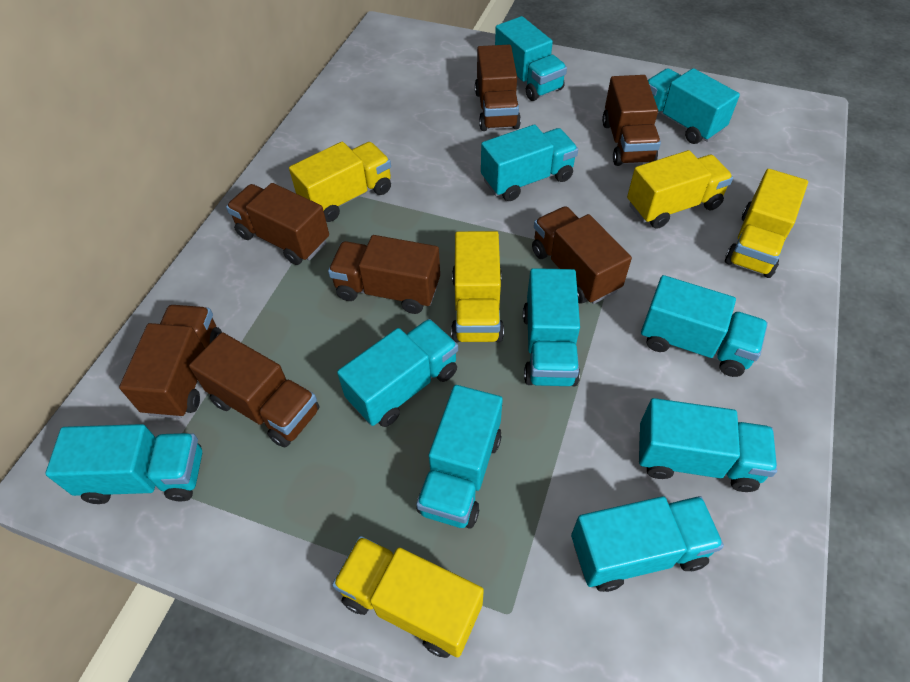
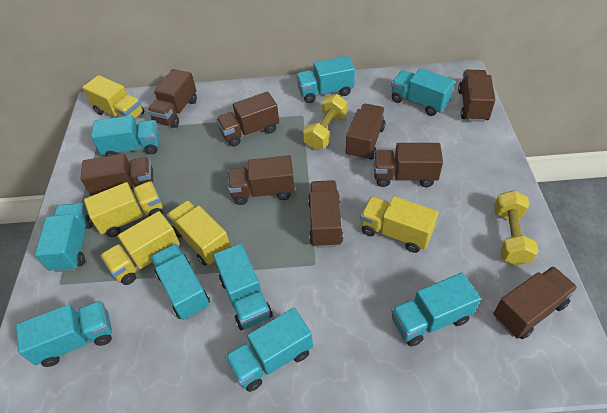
brown truck: [119,305,222,418] [189,332,319,448] [226,183,329,265] [328,235,440,314] [475,45,521,131] [532,206,632,304] [602,75,661,166] = 7 -> [81,153,153,196] [147,69,197,128] [216,92,279,146] [228,155,295,205] [308,180,343,248] [346,104,386,161] [374,143,443,187] [458,70,495,122] [493,266,578,339] = 9
turquoise truck: [45,424,202,504] [337,319,458,427] [416,385,503,529] [481,124,578,201] [495,16,567,101] [523,268,580,386] [571,496,724,592] [639,398,777,492] [641,275,768,377] [648,68,740,144] = 10 -> [16,301,112,367] [35,203,93,272] [91,115,159,156] [150,244,210,320] [213,244,273,330] [225,308,313,392] [296,56,355,103] [391,68,455,116] [391,273,481,346] = 9
yellow dumbbell: none = 0 -> [303,94,347,150] [494,190,539,265] = 2

